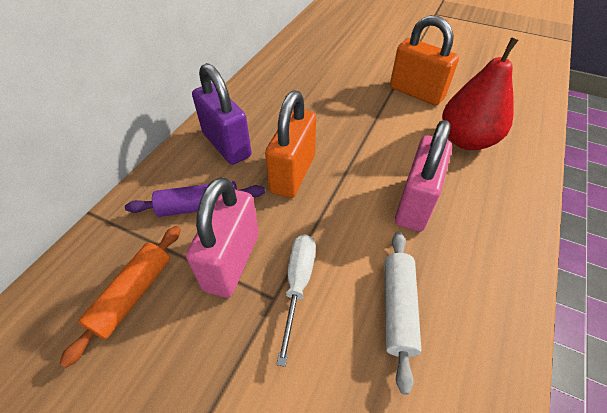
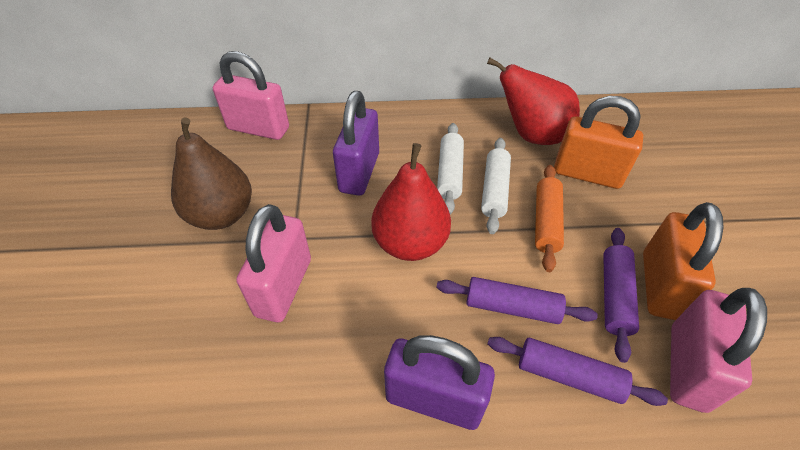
brown pear: none = 0 -> [171,118,252,230] = 1
pink padlock: [186,177,259,298] [395,120,452,232] = 2 -> [213,51,289,140] [236,204,311,322] [670,288,767,413] = 3
purple padlock: [192,63,252,165] = 1 -> [333,91,379,196] [384,335,495,430] = 2
purple rolling pin: [125,181,265,217] = 1 -> [436,277,598,324] [488,337,668,406] [603,228,639,363] = 3
red pear: [442,37,518,150] = 1 -> [371,143,451,261] [487,58,580,145] = 2
white rolling pin: [385,232,421,395] = 1 -> [437,123,464,214] [481,138,511,234] = 2
white screwdriver: [276,234,316,367] = 1 -> none = 0

